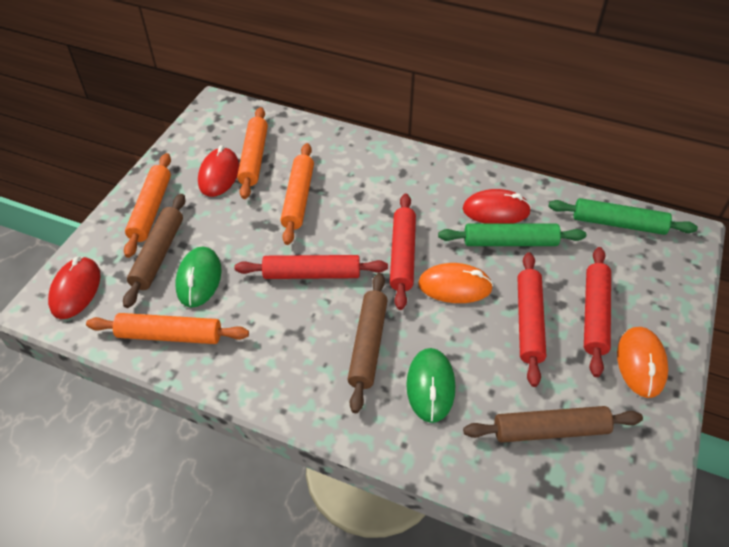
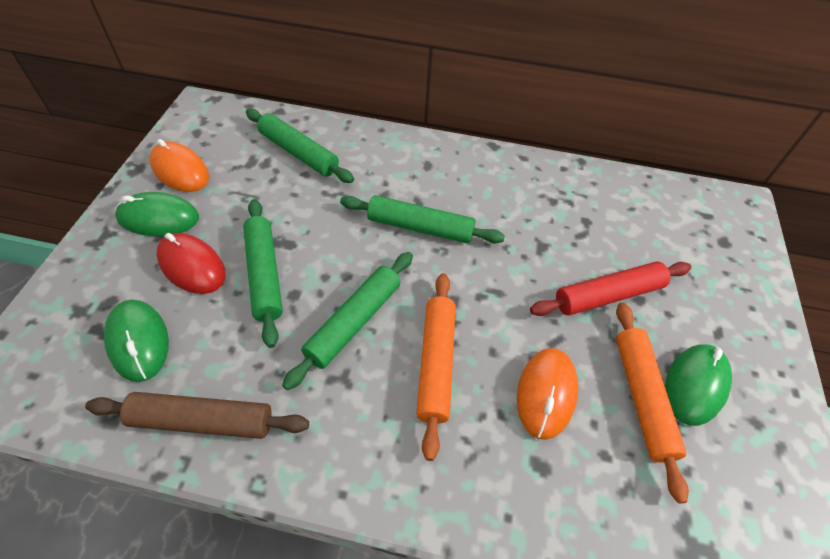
brown rolling pin: [123,194,186,308] [347,273,388,413] [463,406,643,443] = 3 -> [85,392,309,439] = 1
green mouse: [175,246,222,308] [406,348,455,423] = 2 -> [104,300,169,382] [115,192,199,236] [665,344,732,426] = 3
green rolling pin: [438,224,586,246] [548,198,698,235] = 2 -> [243,199,283,348] [246,109,354,183] [282,252,413,390] [340,195,505,244] = 4
orange rolling pin: [86,313,249,344] [124,153,171,258] [237,107,268,199] [281,143,314,245] = 4 -> [416,273,456,461] [616,302,689,504] = 2
red mouse: [48,256,101,319] [198,145,239,197] [463,189,531,224] = 3 -> [156,233,226,294] = 1
red rolling pin: [234,255,388,279] [390,194,416,310] [518,252,546,387] [584,247,611,377] = 4 -> [530,262,691,316] = 1

